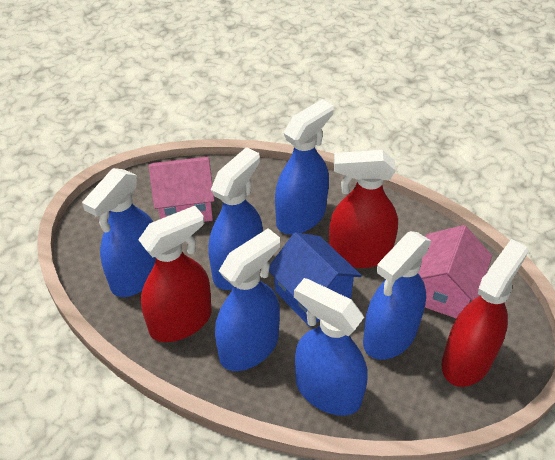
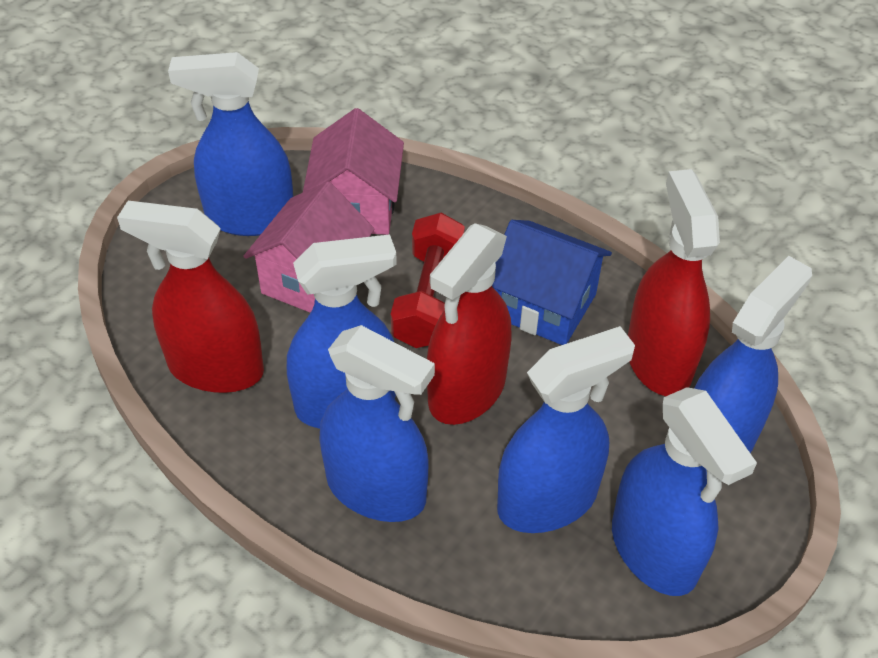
red dumbbell: none = 0 -> [391,213,465,348] = 1

